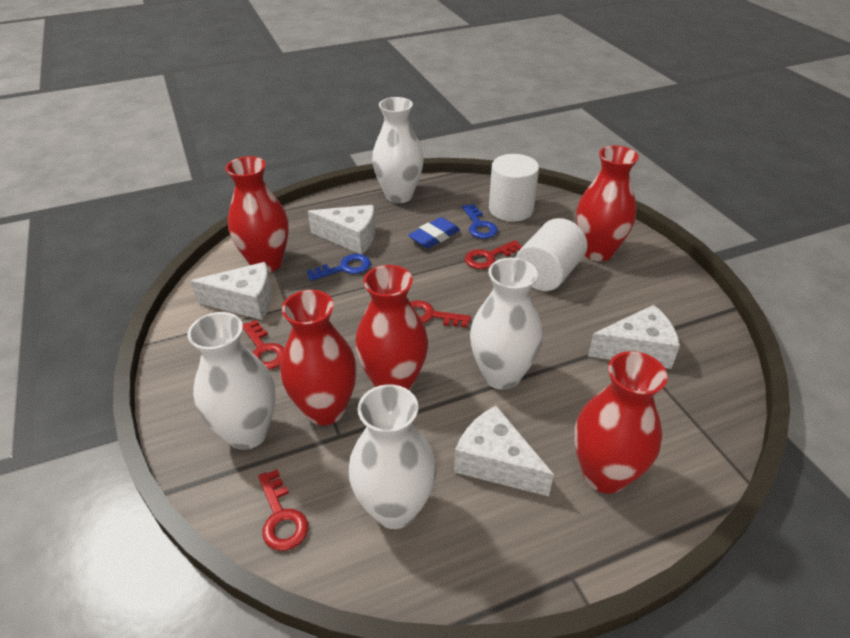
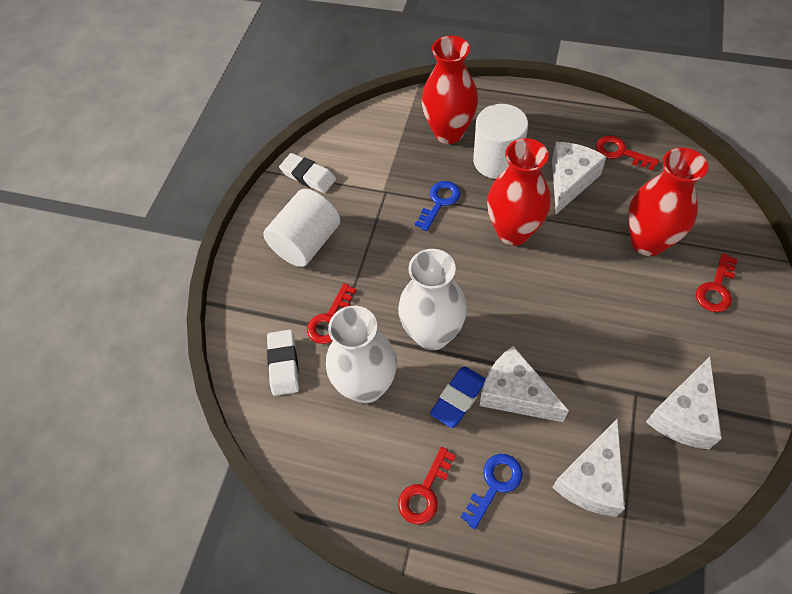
red vase: [226,156,289,273] [280,290,357,425] [355,265,428,391] [574,351,668,494] [576,146,639,261] = 5 -> [421,36,478,144] [487,138,551,246] [628,148,708,256] = 3
white eraser: none = 0 -> [267,330,299,396] [279,153,336,193] = 2
white vase: [188,312,276,450] [348,384,436,529] [372,97,424,203] [470,258,543,390] = 4 -> [326,306,397,403] [398,249,467,350] = 2

